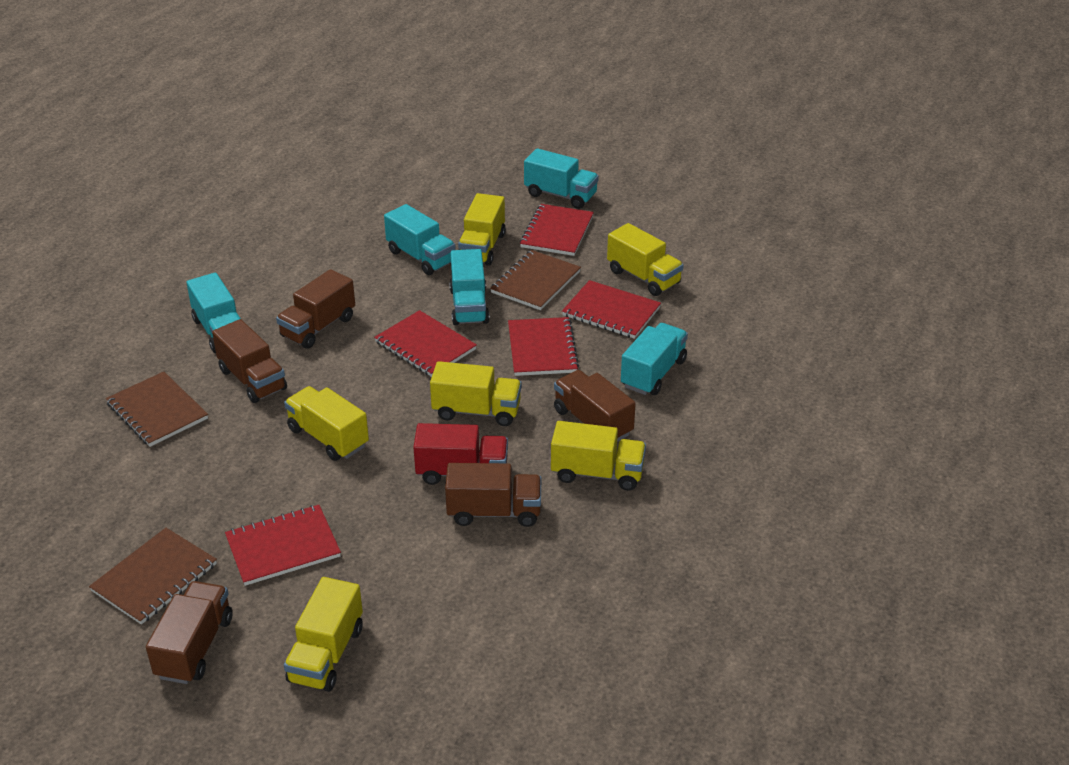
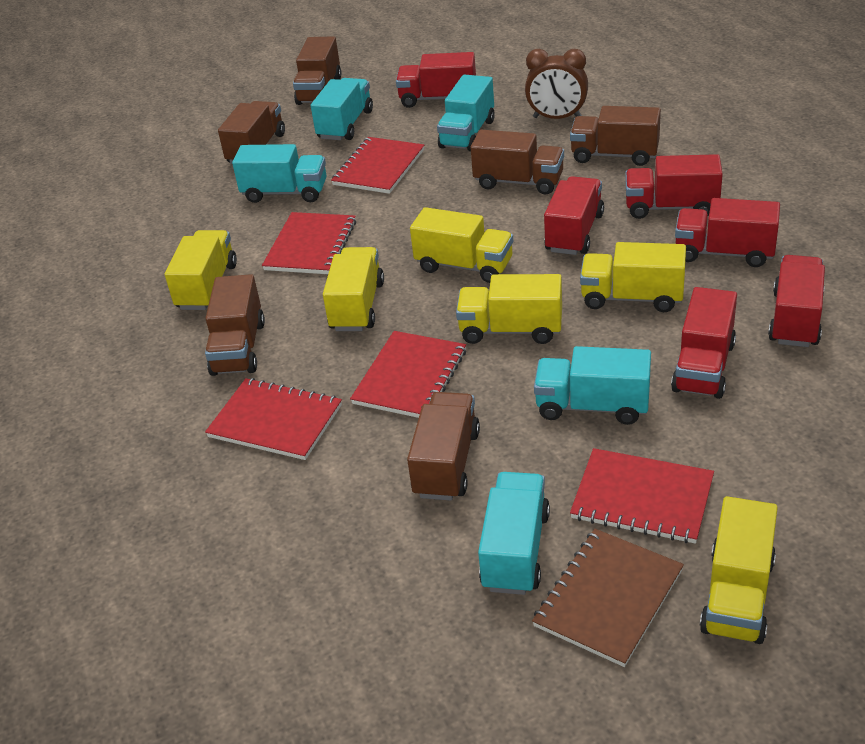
brown clock: none = 0 -> [525,49,588,119] = 1
brown notebook: [89,528,217,625] [106,371,208,447] [490,250,581,310] = 3 -> [532,529,684,667] = 1
brown truck: [146,581,233,684] [212,319,287,403] [276,269,355,349] [445,463,541,527] [554,370,636,442] = 5 -> [205,274,265,376] [218,101,285,164] [293,36,341,105] [407,392,480,501] [471,130,564,194] [570,106,661,166] = 6
red truck: [414,423,508,485] = 1 -> [396,52,476,108] [544,176,604,255] [625,154,723,219] [671,287,737,399] [675,198,780,267] [768,255,825,347] = 6

